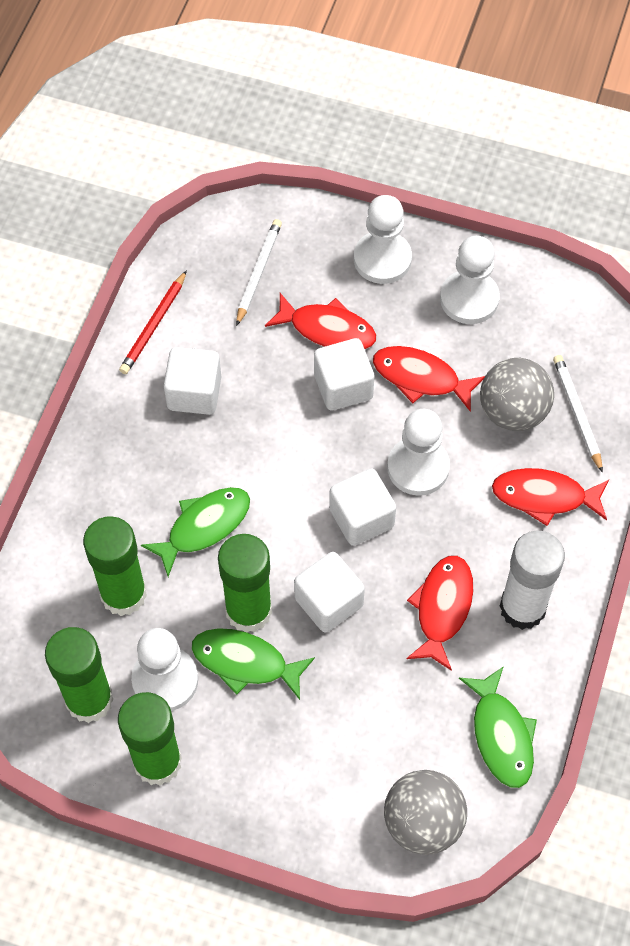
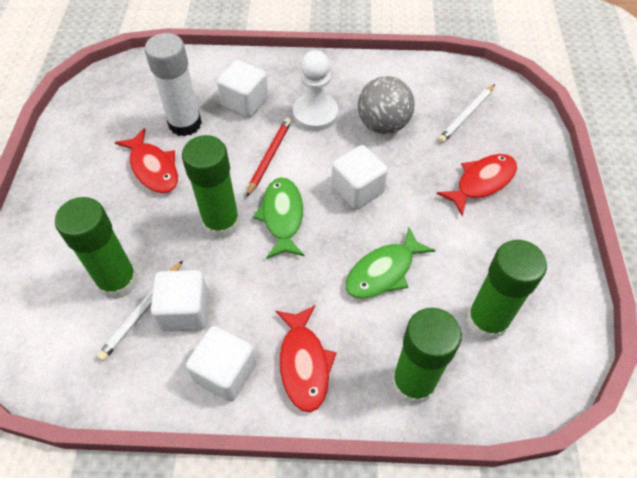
green fish: [141,487,250,577] [192,628,315,700] [459,666,537,788] = 3 -> [253,177,304,259] [345,227,436,299] = 2
grey ball: [384,770,467,855] [480,358,554,431] = 2 -> [358,76,415,134] = 1
red fish: [265,293,376,349] [373,346,485,412] [407,556,473,671] [492,468,609,526] = 4 -> [115,128,178,193] [275,305,337,412] [437,154,517,216] = 3
white pawn: [131,628,198,711] [354,195,412,284] [387,409,450,496] [440,236,500,324] = 4 -> [293,50,338,131] = 1

